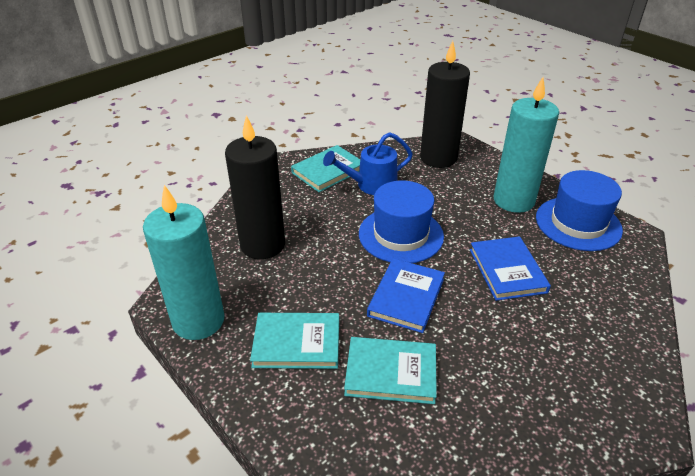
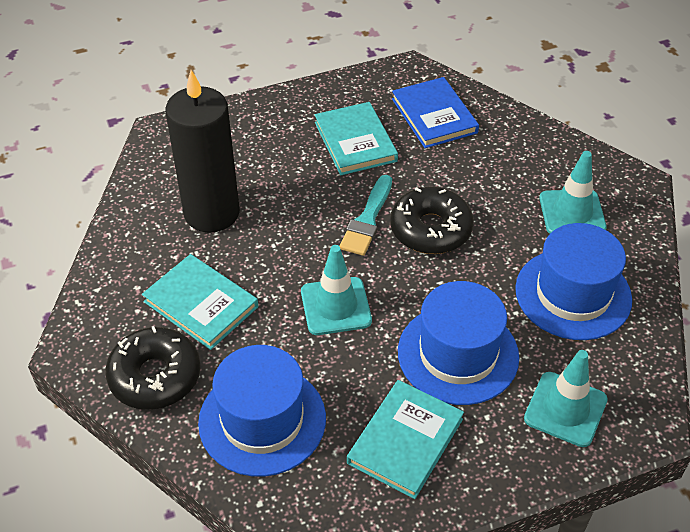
black candle: [225,115,285,259] [420,41,470,168] = 2 -> [165,70,240,233] = 1
black donut: none = 0 -> [105,326,201,410] [390,187,474,254] = 2
blue book: [367,258,445,333] [470,236,551,301] = 2 -> [392,77,479,148] = 1
blue hat: [359,181,444,263] [536,170,623,251] = 2 -> [198,345,326,477] [398,281,519,405] [515,223,632,340] = 3
blue watering can: [323,132,413,195] = 1 -> none = 0
turquoise brush: none = 0 -> [339,175,392,256] = 1
turquoise candle: [143,185,224,340] [493,77,559,213] = 2 -> none = 0
turquoise traffic cone: none = 0 -> [301,245,372,335] [524,350,608,447] [539,151,607,234] = 3

